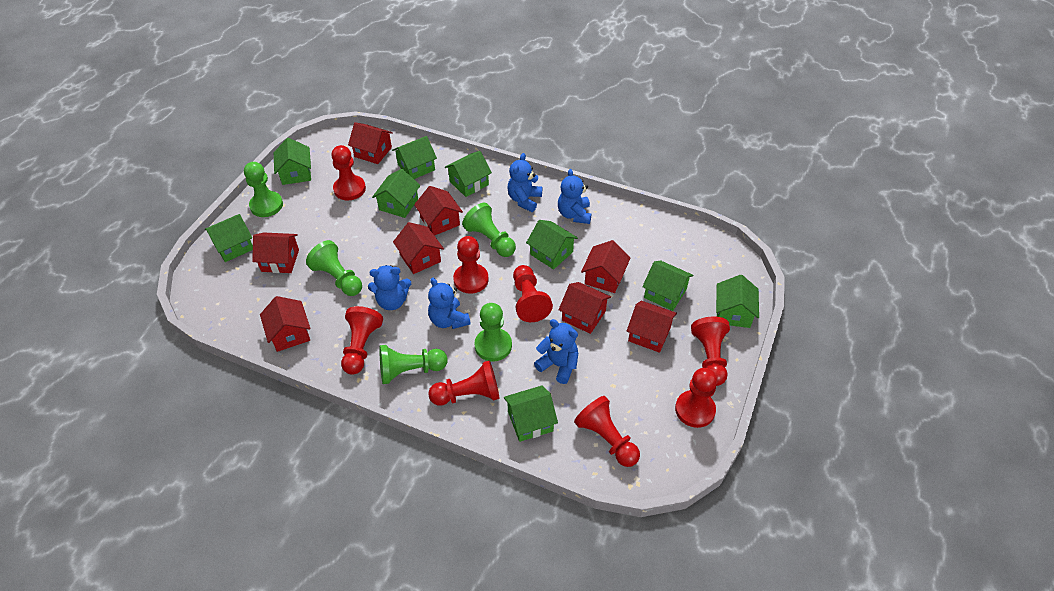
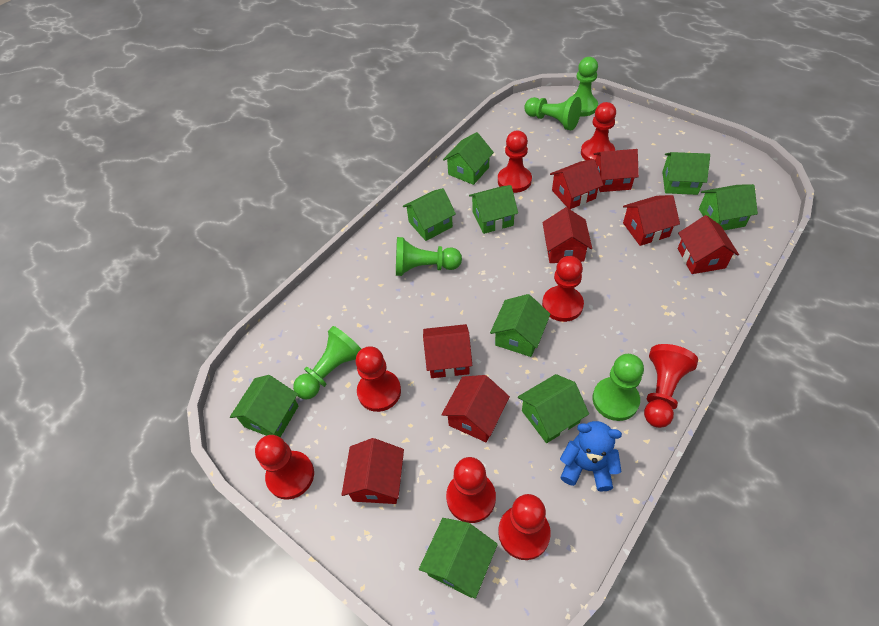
blue teddy bear: [368,265,411,310] [428,278,471,329] [507,153,542,212] [534,319,578,384] [558,169,591,224] = 5 -> [560,421,622,492] = 1

